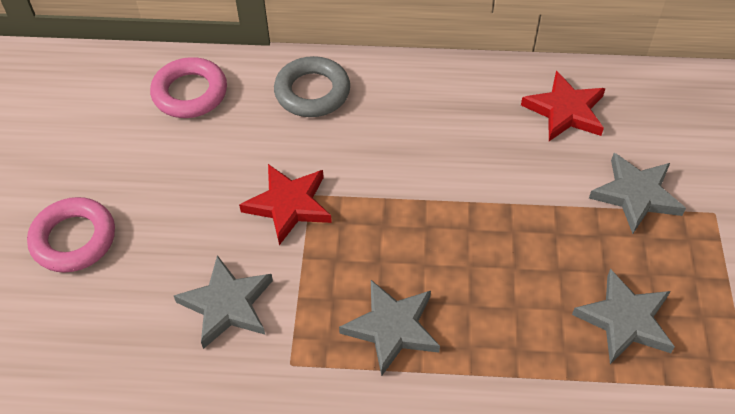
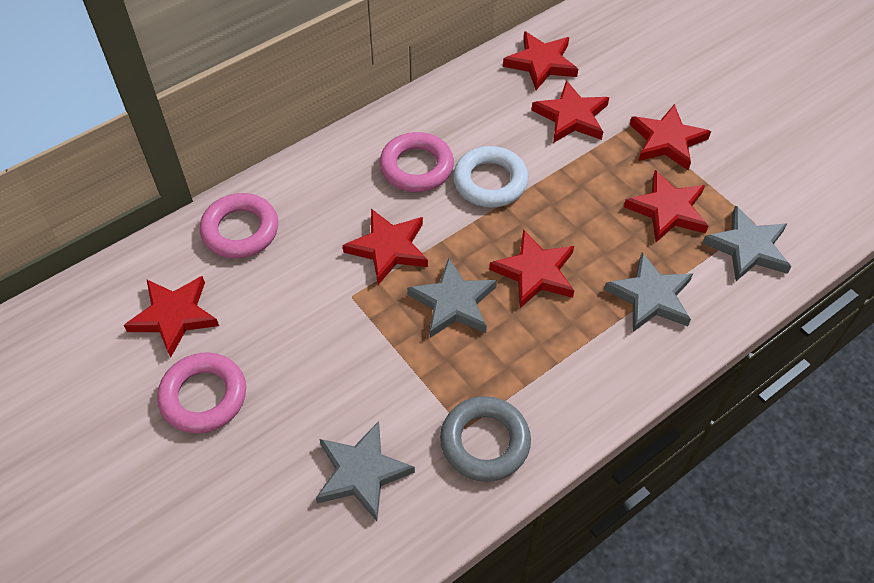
pink ring: [27,197,115,273] [150,57,227,118] = 2 -> [157,352,246,433] [200,193,278,259] [379,132,454,192] = 3
red star: [239,164,332,245] [521,71,606,141] = 2 -> [124,276,219,358] [342,209,428,285] [489,230,574,308] [503,31,578,90] [531,80,609,143] [624,170,709,242] [630,104,711,170] = 7
white ring: none = 0 -> [453,146,528,207] = 1

